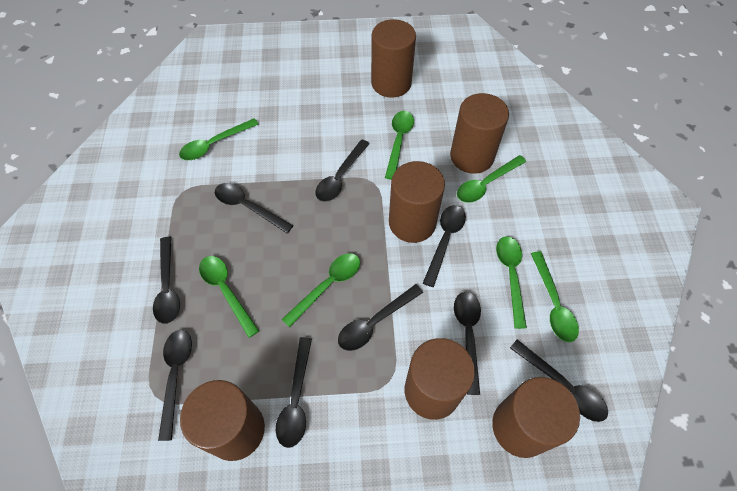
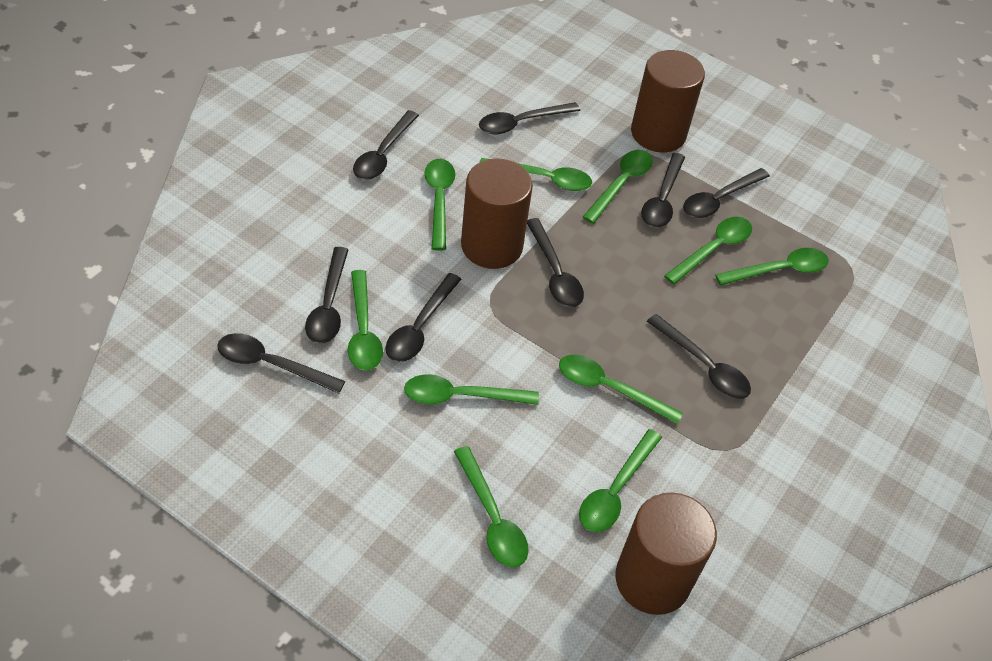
brown cylinder: [180,380,265,461] [371,19,416,98] [389,161,445,243] [405,338,475,420] [450,93,509,174] [492,377,580,458] = 6 -> [461,159,533,269] [615,492,717,615] [631,50,705,152] = 3
green spoon: [179,118,259,160] [199,256,259,338] [281,253,360,328] [385,111,414,180] [457,155,526,203] [496,236,527,329] [531,251,579,342] = 7 -> [348,270,383,371] [404,374,539,405] [425,159,455,251] [454,446,529,568] [479,158,592,191] [559,355,683,425] [579,429,662,532] [583,150,653,224] [664,217,752,285] [715,248,829,285] = 10

